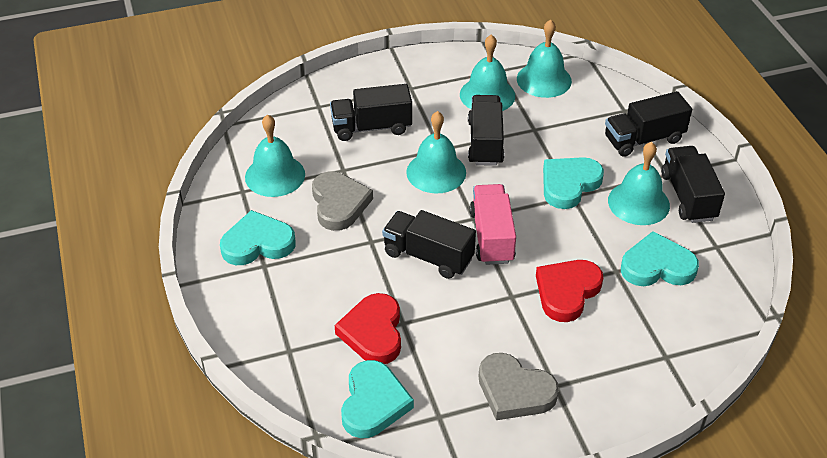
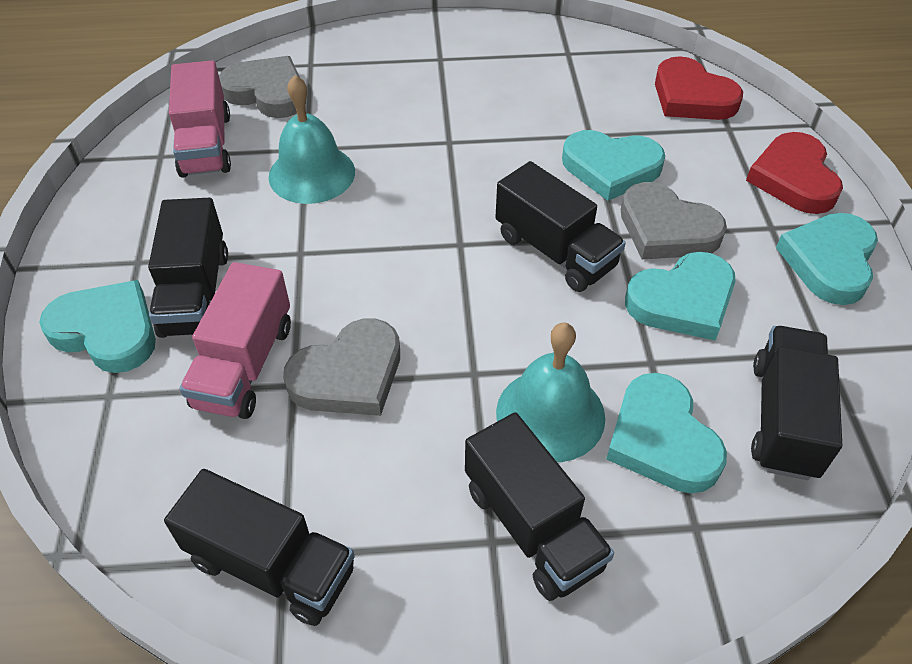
grey heart: [312,171,373,231] [479,353,559,420] = 2 -> [219,56,300,118] [283,318,400,416] [621,182,727,259] = 3
pink truck: [470,184,516,265] = 1 -> [169,60,231,178] [179,262,291,419] = 2
turquoise bell: [245,114,305,197] [406,111,466,193] [460,34,515,111] [517,19,572,98] [608,142,670,225] = 5 -> [269,75,355,204] [496,322,605,462] = 2
turquoise heart: [220,210,296,265] [341,360,414,438] [543,157,604,209] [621,231,699,286] = 4 -> [39,280,156,373] [562,130,665,201] [606,373,727,493] [625,252,736,340] [776,213,878,305] = 5

